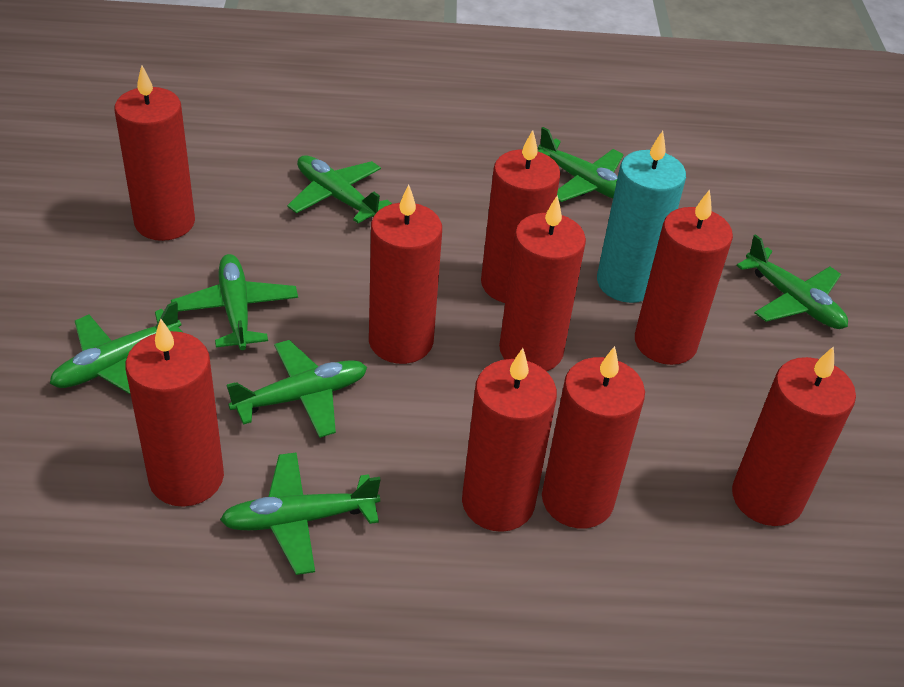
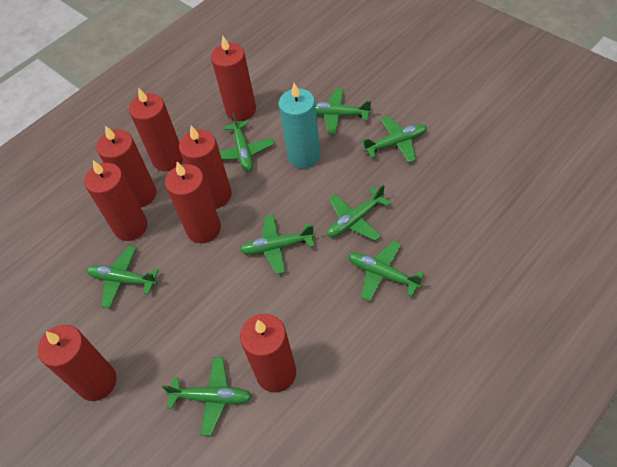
green plane: [50,301,182,395] [171,254,298,350] [220,452,381,575] [226,340,367,438] [287,155,392,223] [538,127,624,202] [736,234,848,329] = 7 -> [87,246,159,309] [162,357,252,436] [219,113,274,172] [240,215,315,274] [315,88,372,134] [327,184,391,241] [348,241,424,302] [361,116,427,163] = 8
red candle: [114,65,195,241] [126,319,224,507] [369,185,442,364] [462,348,557,532] [481,130,561,303] [499,196,586,371] [542,346,645,528] [635,189,733,365] [732,346,856,526] = 9 -> [38,325,116,401] [84,160,148,241] [97,126,157,207] [129,87,183,171] [165,162,221,243] [179,126,232,209] [211,36,256,121] [240,314,296,392] = 8

